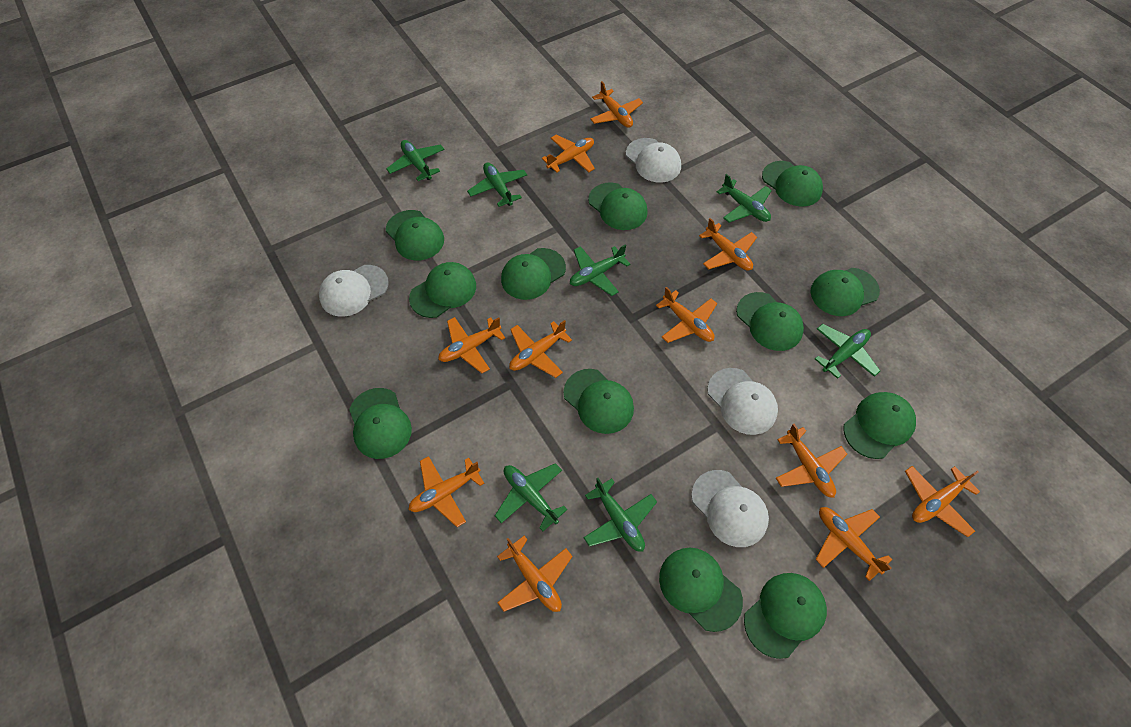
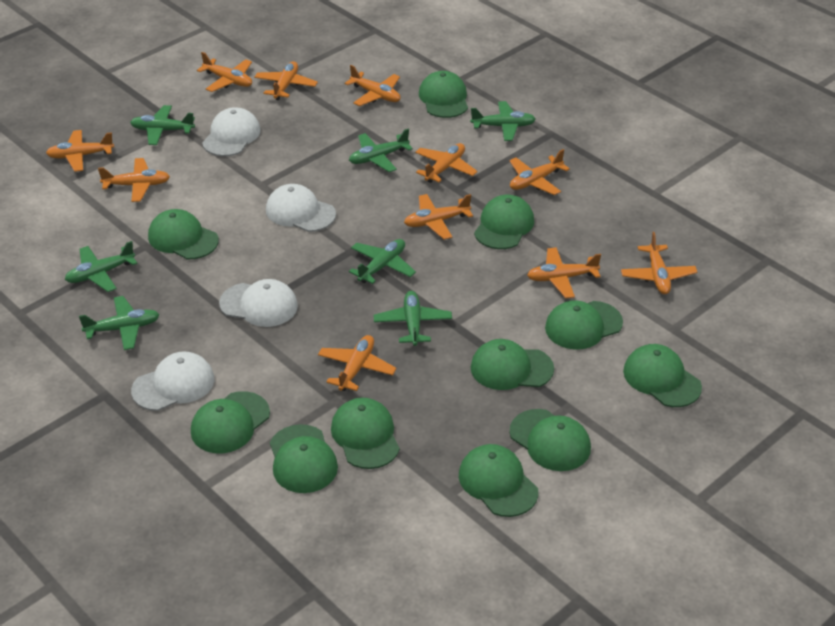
green cap: [349,388,412,459] [386,210,444,260] [409,262,476,318] [501,248,566,300] [563,369,634,434] [588,183,647,230] [659,548,743,632] [736,292,804,351] [744,573,827,659] [762,161,823,207] [810,268,880,316] [843,392,916,459] = 12 -> [148,209,219,259] [191,391,270,453] [270,424,338,493] [331,398,400,469] [419,71,468,118] [459,444,538,517] [471,339,554,390] [474,195,534,249] [510,409,591,471] [545,300,623,350] [623,344,702,407] = 11

